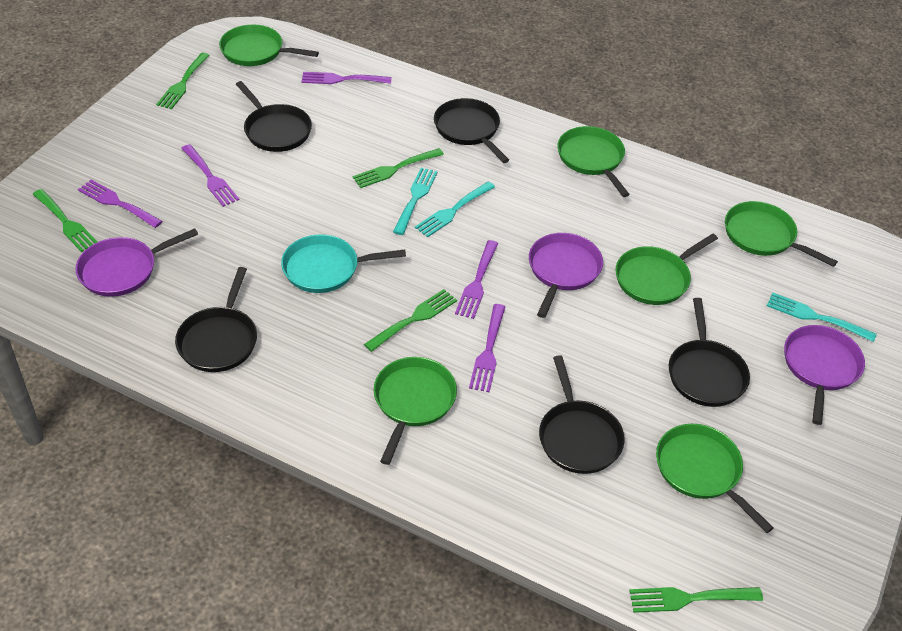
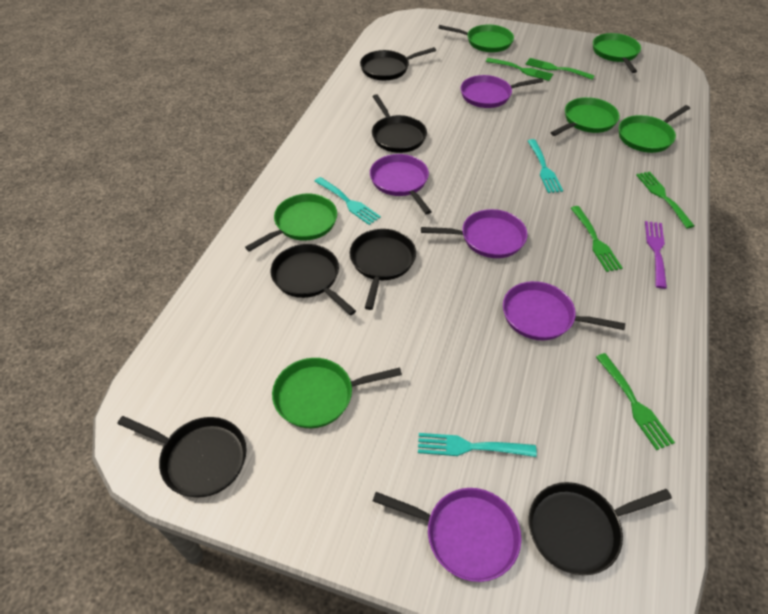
black pan: [175,267,257,372] [236,81,312,152] [434,98,509,163] [539,355,625,474] [669,298,750,407] = 5 -> [117,416,247,498] [270,244,356,315] [349,229,416,310] [360,47,436,80] [372,94,427,153] [529,482,672,575] = 6
purple fork: [78,180,163,228] [181,144,239,207] [301,72,392,84] [455,240,499,319] [469,304,505,392] = 5 -> [645,221,667,289] = 1
purple pan: [76,228,198,297] [529,233,603,318] [784,325,865,425] = 3 -> [370,154,432,214] [373,488,521,582] [421,209,528,258] [461,75,543,108] [503,281,625,340] = 5
turquoise pan: [281,235,406,293] = 1 -> none = 0

